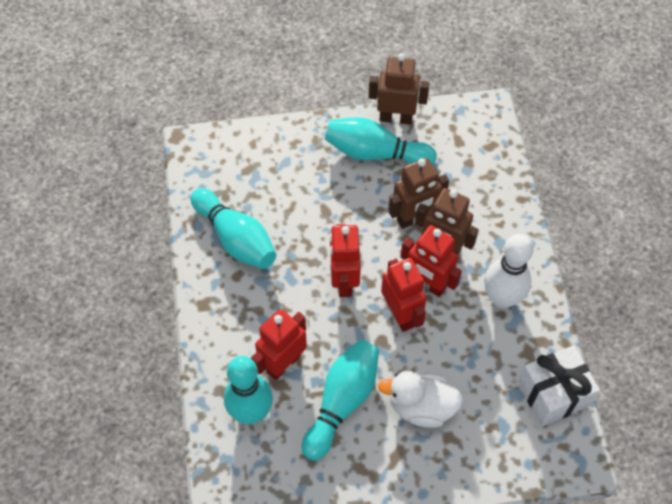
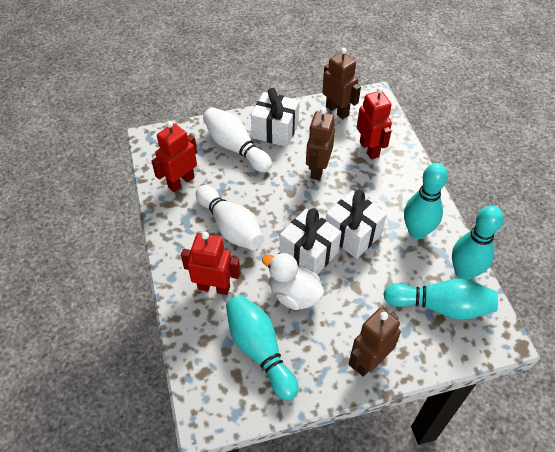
red robot: [251,309,307,380] [329,224,361,297] [381,258,426,332] [401,225,462,297] = 4 -> [152,121,197,192] [181,232,240,295] [357,87,392,159] = 3
white bowling pin: [485,234,534,308] = 1 -> [196,185,264,250] [203,107,272,173] = 2
white gift: [518,345,600,426] = 1 -> [251,88,299,147] [280,208,341,275] [326,190,387,259] = 3

